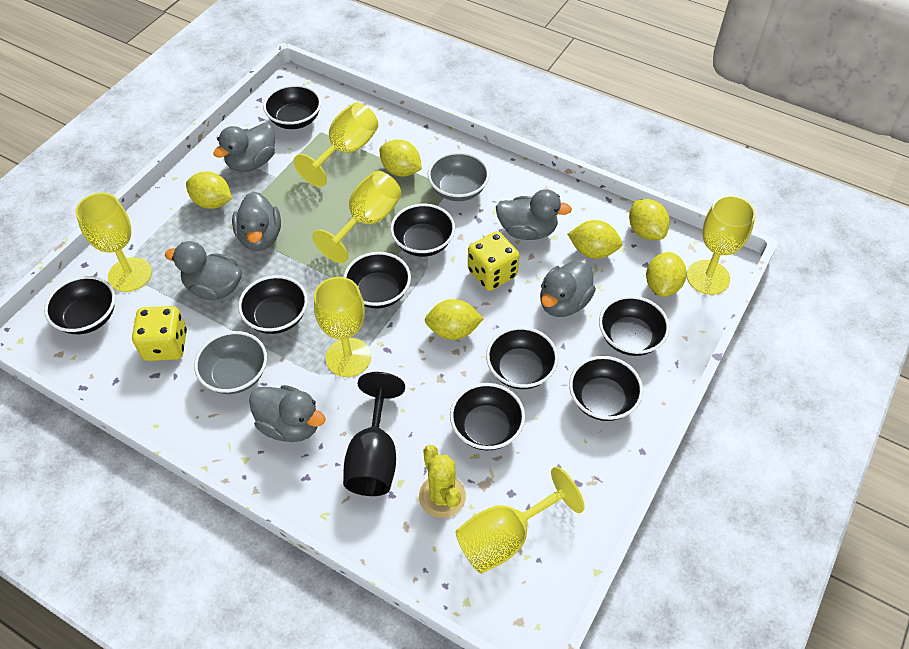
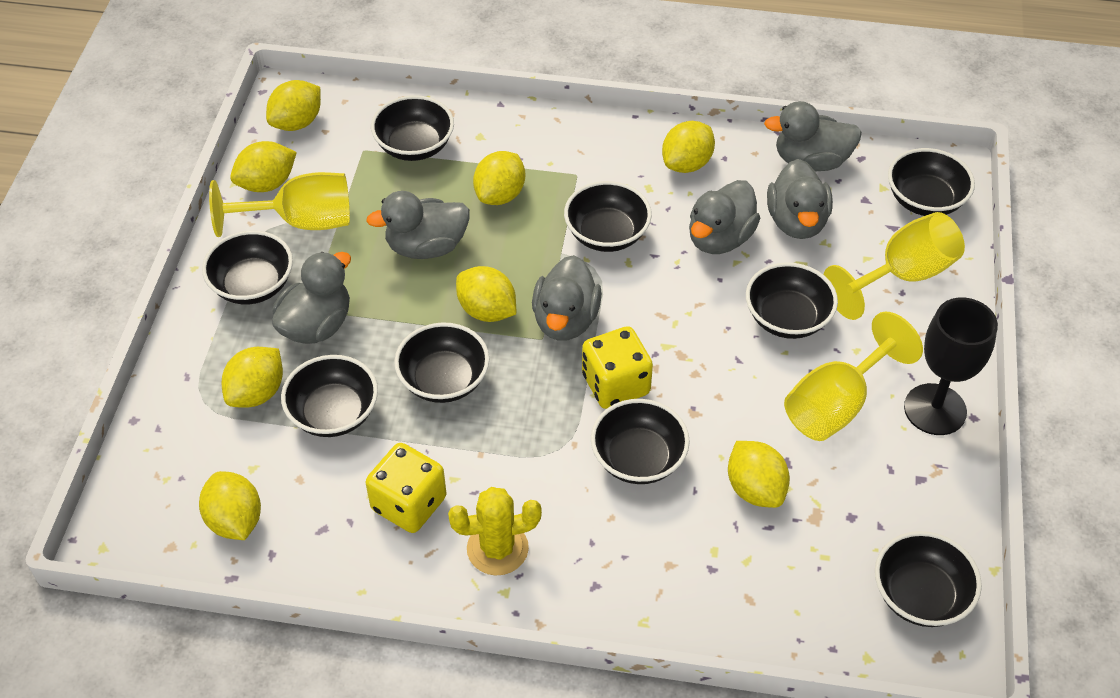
grey bowl: [194,331,267,394] [428,152,489,201] = 2 -> none = 0
yellow goblet: [75,193,152,292] [294,103,378,187] [313,171,401,263] [314,277,371,377] [456,466,584,574] [687,195,756,295] = 6 -> [209,172,350,237] [784,312,923,441] [824,212,965,320] = 3
yellow lemon: [186,171,232,209] [379,140,422,177] [425,299,484,340] [568,220,622,259] [629,199,670,240] [646,252,687,297] = 6 -> [199,471,261,540] [222,347,283,408] [230,141,297,192] [266,80,321,131] [456,266,516,322] [473,151,525,205] [662,121,715,173] [728,441,790,508] = 8

